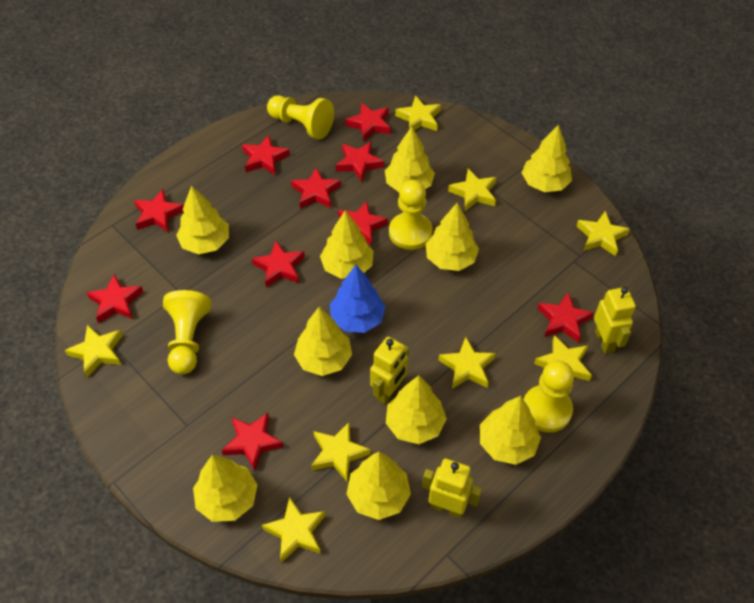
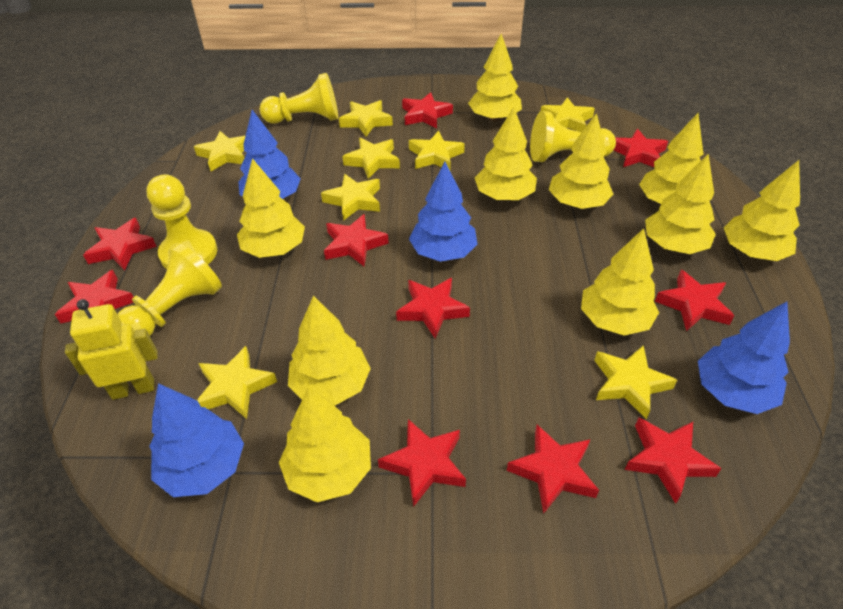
blue tree: [330,265,386,333] = 1 -> [149,383,244,497] [238,110,301,199] [409,162,478,262] [698,302,790,414] = 4
yellow robot: [370,337,409,404] [422,458,482,518] [594,287,636,354] = 3 -> [65,299,157,400] = 1

